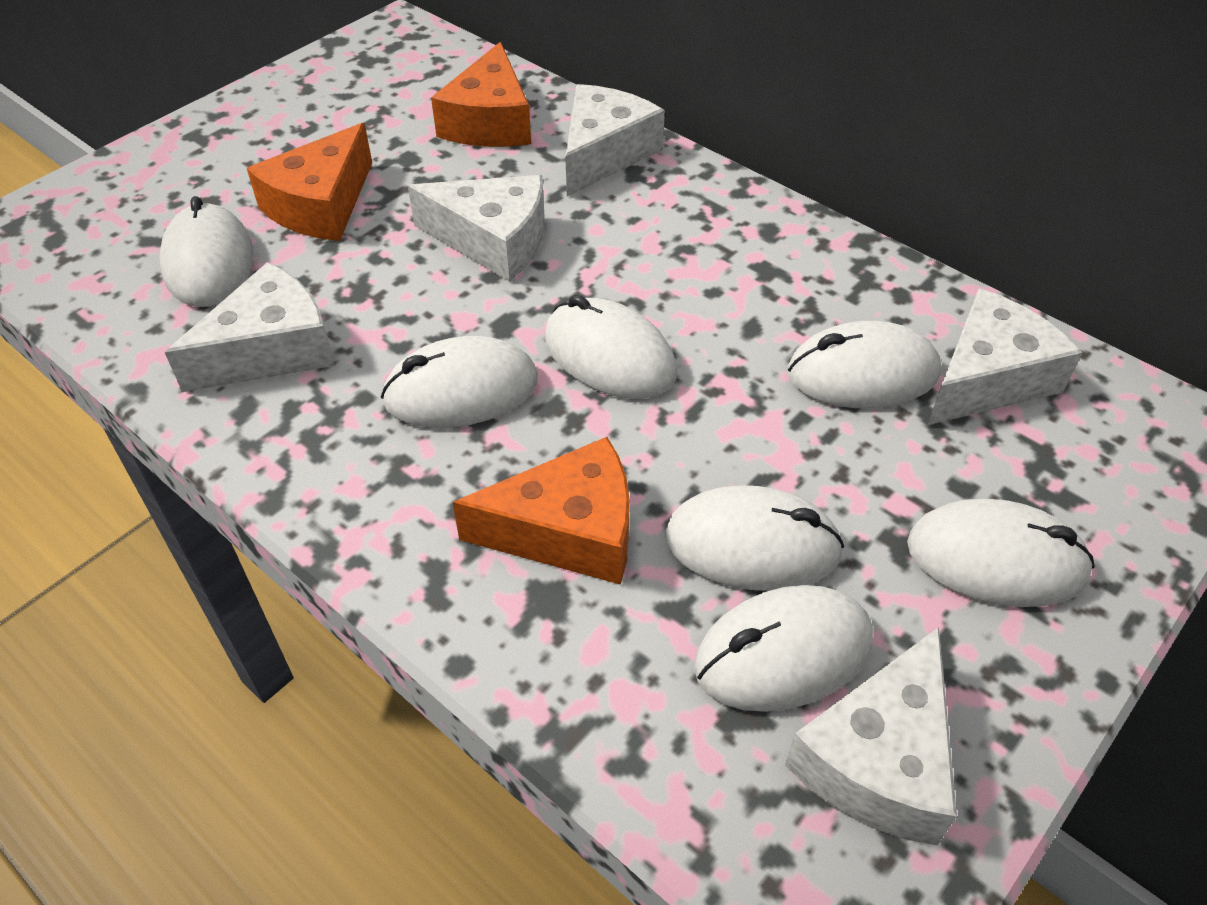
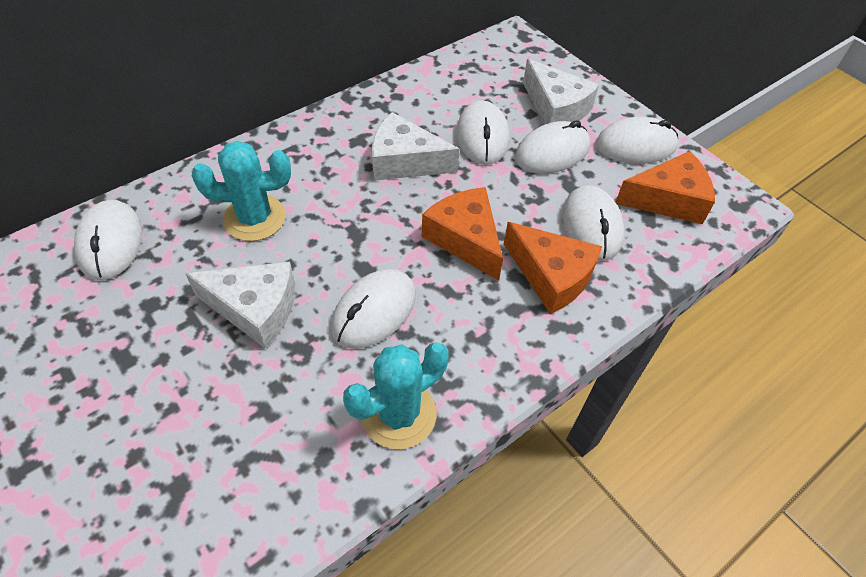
turquoise cactus: none = 0 -> [192,141,291,241] [343,342,449,449] = 2
white cheese: [165,262,335,392] [408,175,545,282] [565,84,665,196] [785,627,957,846] [928,288,1082,425] = 5 -> [186,262,295,349] [372,112,460,181] [523,59,599,125] = 3
white mouse: [159,196,254,307] [381,336,538,428] [545,295,677,399] [665,485,844,591] [694,585,873,712] [788,321,941,408] [907,499,1095,607] = 7 -> [74,200,142,280] [331,269,416,349] [456,100,509,165] [515,120,590,174] [562,185,624,261] [596,117,678,164] = 6

